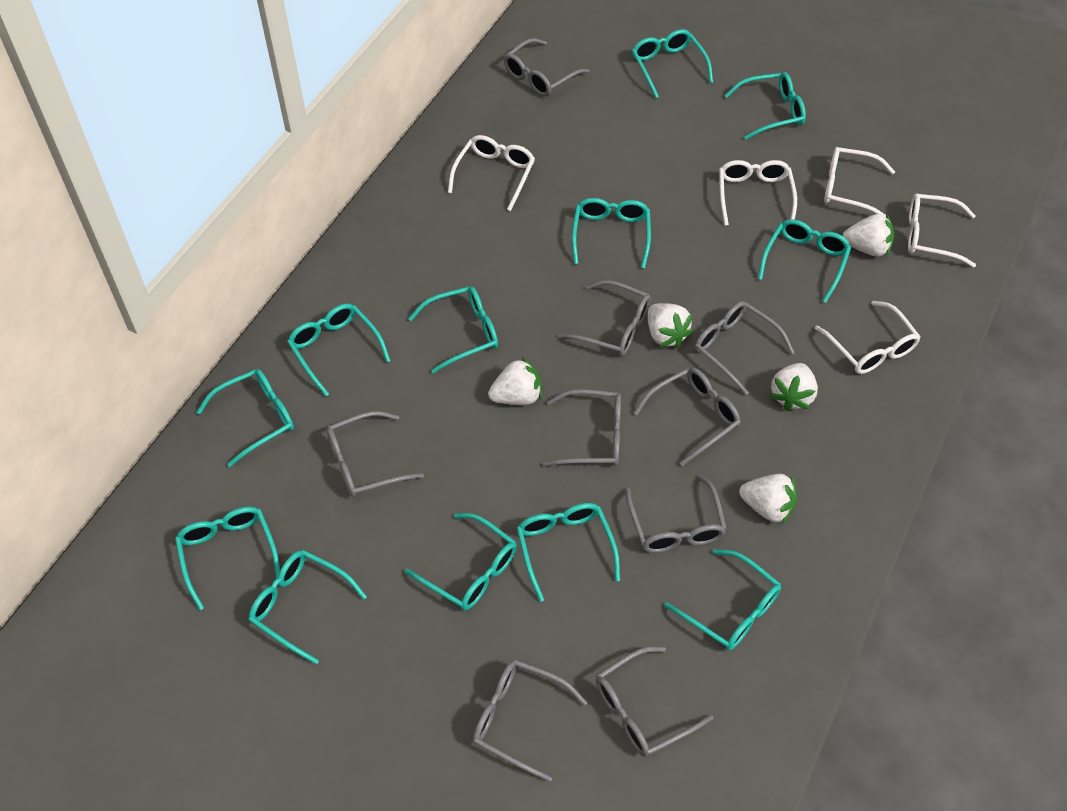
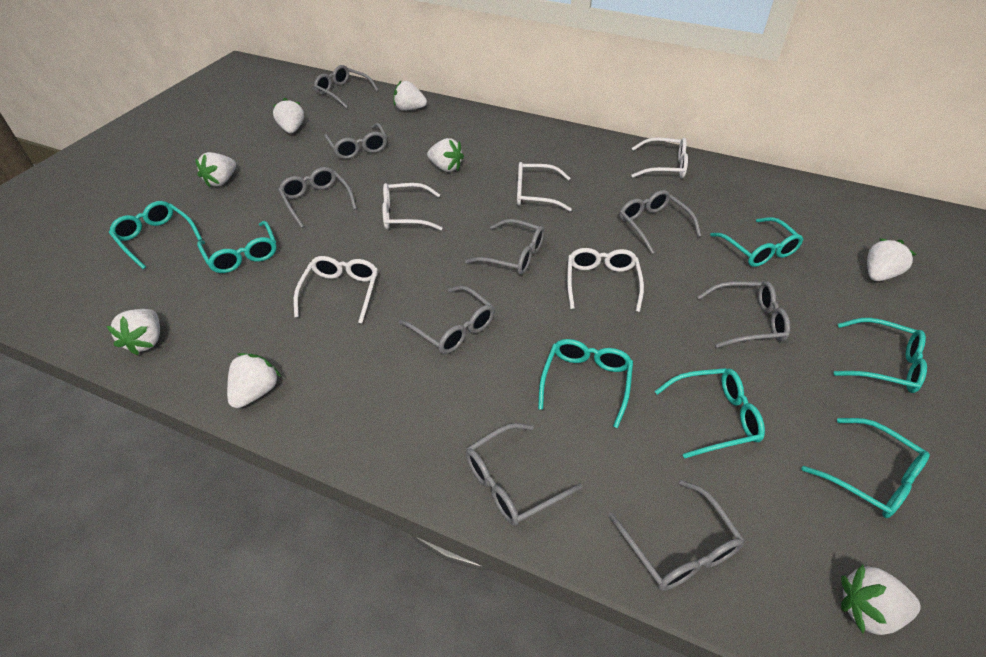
turquoise glasses: [175,507,280,610] [197,369,294,467] [249,550,367,665] [287,303,390,396] [405,513,517,610] [408,286,498,373] [517,503,620,602] [572,198,651,268] [632,29,713,98] [664,549,781,651] [724,72,806,140] [758,219,851,303] = 12 -> [109,201,202,269] [197,221,277,273] [538,339,633,428] [655,368,765,459] [710,217,803,267] [801,418,930,518] [834,318,927,393] = 7
white strawberry: [488,357,542,405] [648,303,693,348] [739,474,797,524] [770,363,818,411] [843,214,894,257] = 5 -> [107,309,160,356] [195,152,236,187] [227,353,281,408] [273,98,304,133] [393,81,427,111] [427,138,464,172] [841,565,921,635] [867,238,916,281] = 8

